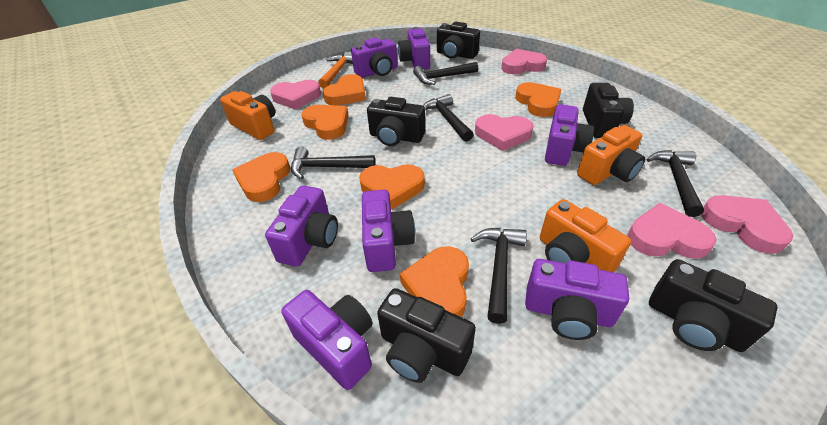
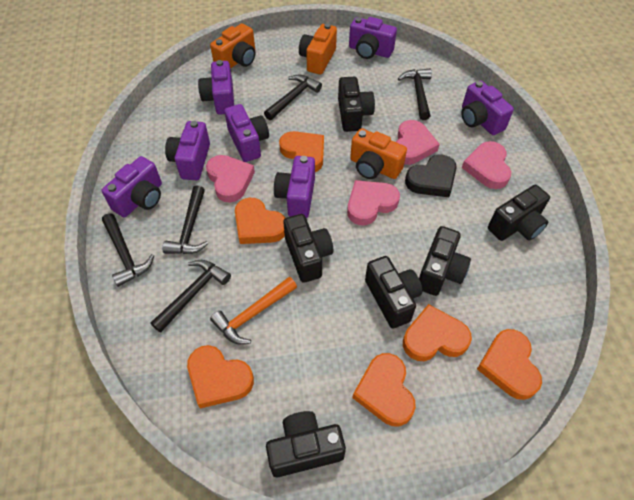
black camera: [367,97,425,146] [377,288,476,383] [437,22,480,59] [583,83,634,138] [649,259,778,352] = 5 -> [266,411,346,477] [284,214,333,283] [338,77,375,132] [365,256,422,329] [419,226,471,296] [488,185,550,241] = 6
black heart: none = 0 -> [405,154,457,197] = 1
pink heart: [270,80,321,110] [475,114,533,151] [501,49,547,74] [627,203,717,259] [701,195,793,254] = 5 -> [206,155,255,203] [347,180,400,225] [396,120,440,165] [462,141,511,189] = 4

